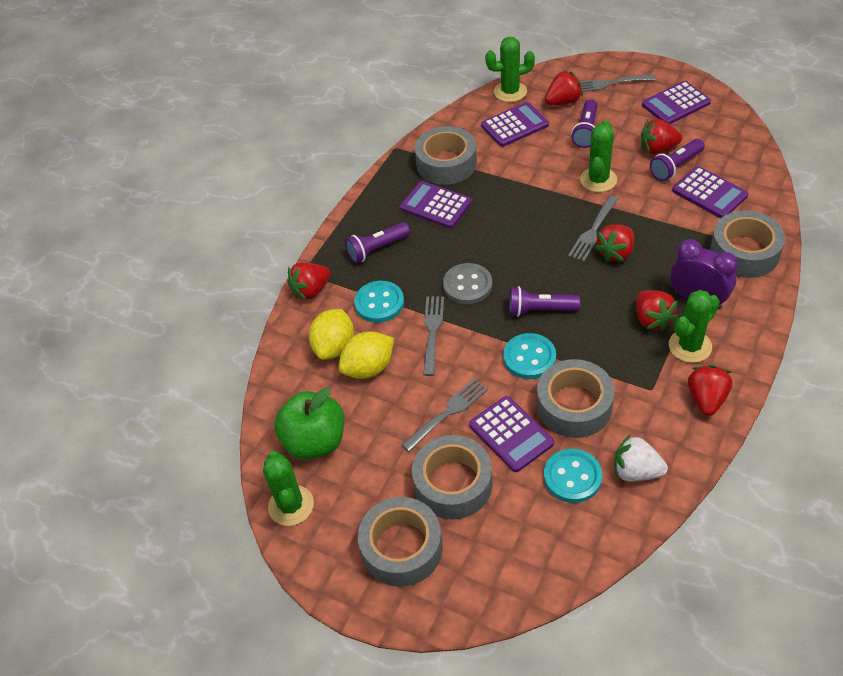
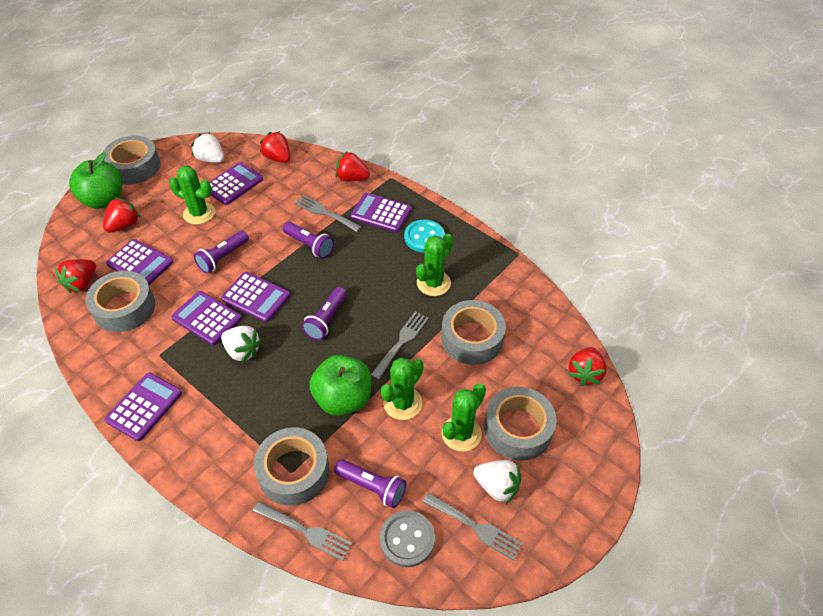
green apple: [274,387,344,460] = 1 -> [69,152,122,209] [309,355,371,416] = 2
purple calculator: [400,181,472,228] [469,396,554,472] [481,102,549,147] [642,81,711,124] [672,166,748,218] = 5 -> [105,373,182,441] [106,239,173,285] [171,291,242,345] [210,162,263,205] [221,272,290,322] [350,193,411,232] = 6
purple clock: [670,239,738,309] = 1 -> none = 0
red strawberry: [287,262,331,301] [545,70,583,105] [594,225,634,262] [636,290,678,331] [641,119,682,154] [688,365,732,416] = 6 -> [55,259,96,293] [103,198,140,233] [260,131,290,163] [336,151,370,181] [568,347,607,386] = 5
turquoise button: [354,281,404,323] [503,333,556,379] [544,449,602,503] = 3 -> [404,220,445,253] = 1
white strawberry: [614,434,668,482] = 1 -> [191,132,224,163] [221,326,262,363] [473,460,521,504] = 3
yellow lemon: [309,309,354,360] [338,331,394,379] = 2 -> none = 0

